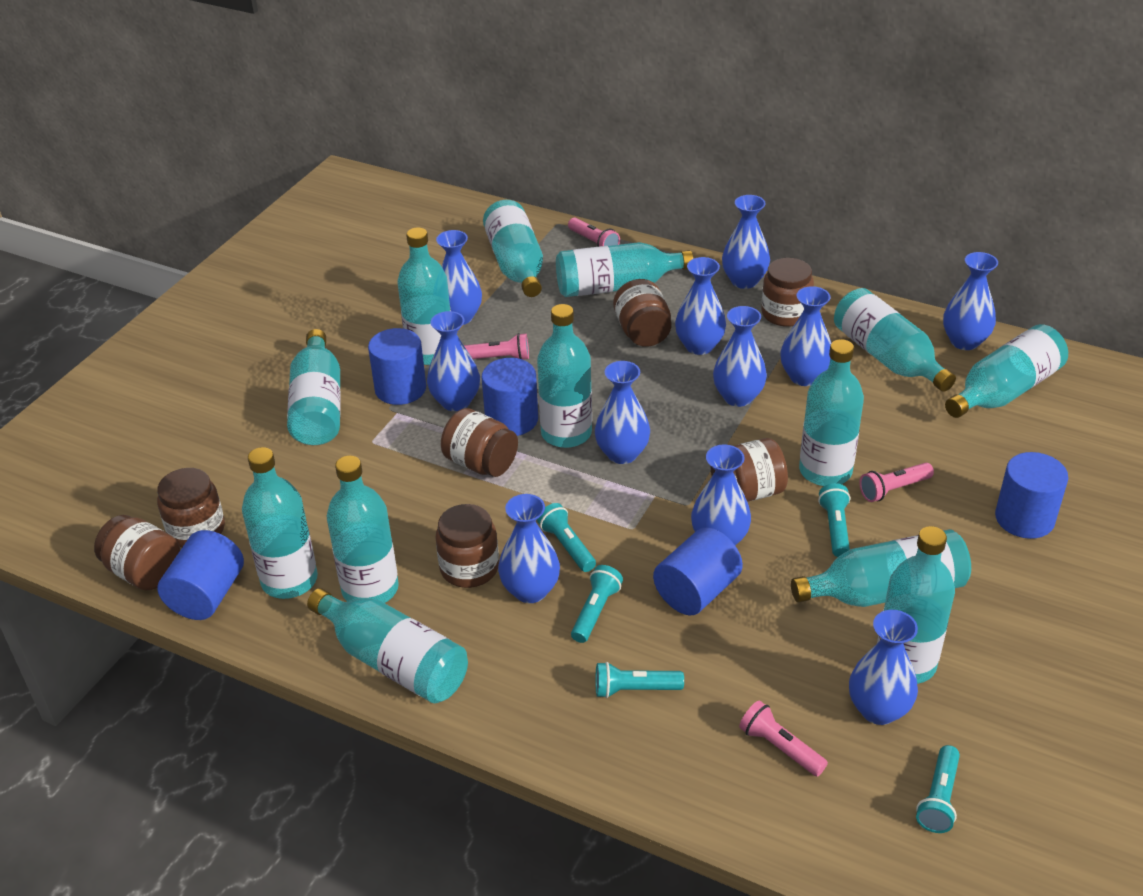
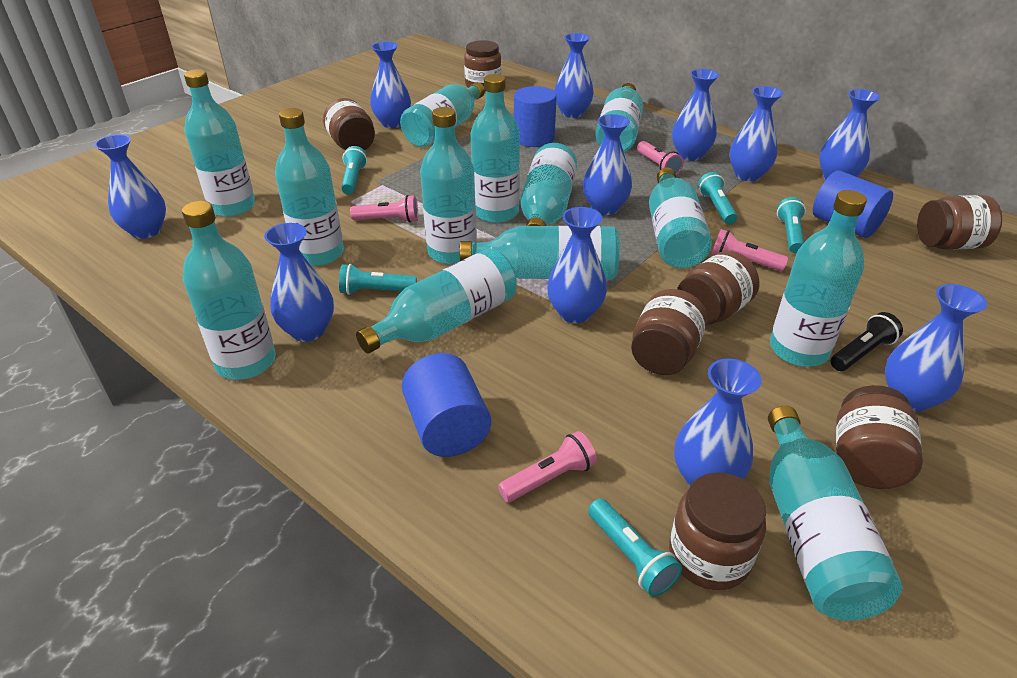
black flashlight: none = 0 -> [831,312,903,371] = 1
blue cylinder: [157,530,244,620] [368,328,426,405] [482,358,538,436] [653,527,743,615] [995,452,1068,539] = 5 -> [402,353,491,457] [514,86,557,147] [813,170,893,238] = 3

